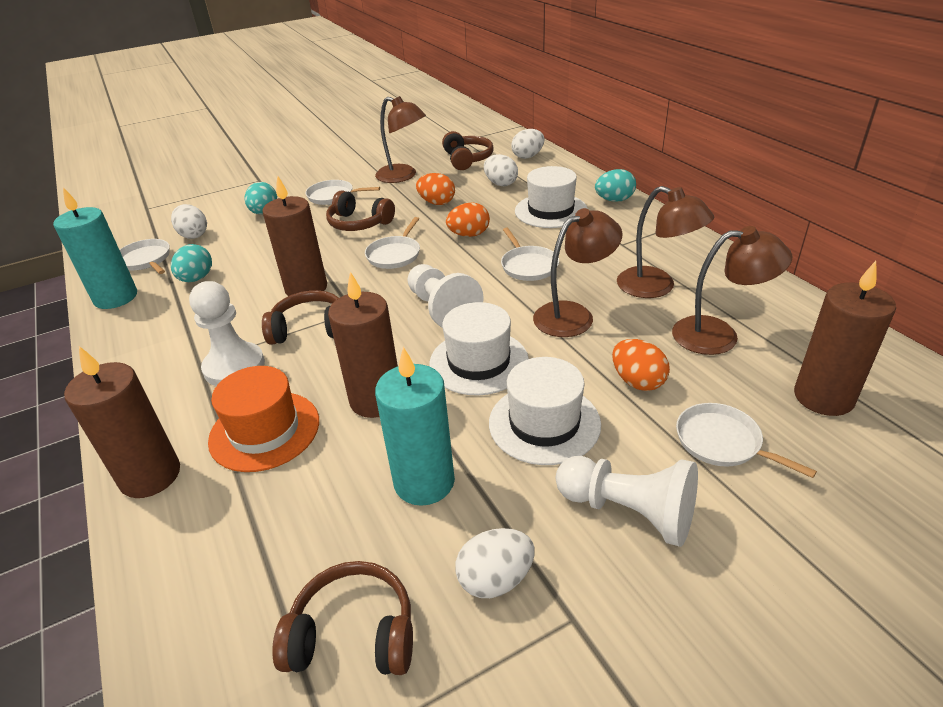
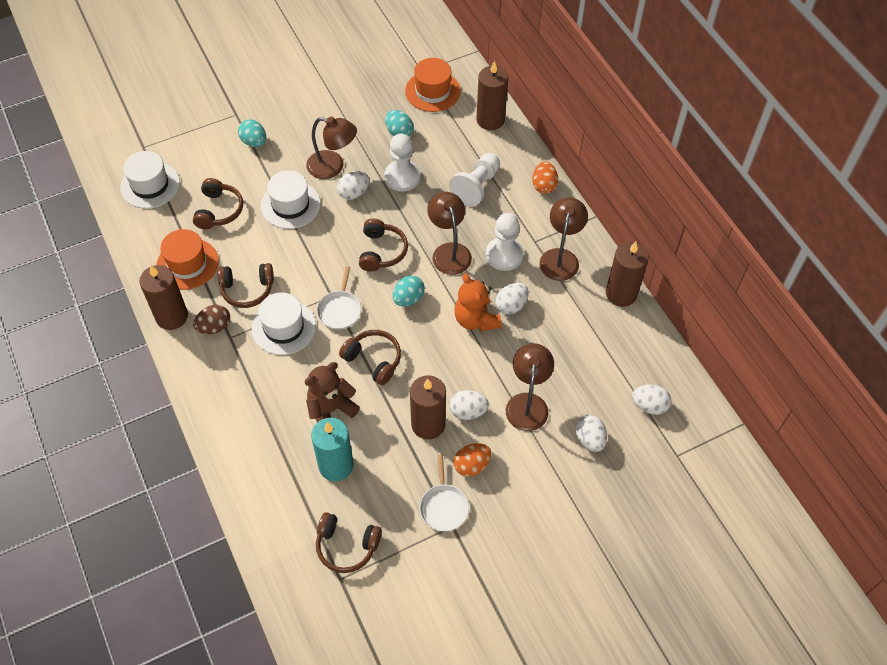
brown egg: none = 0 -> [193,305,230,334] = 1
brown headphones: [262,290,338,345] [272,561,413,675] [326,191,395,231] [442,131,494,170] = 4 -> [193,178,243,229] [217,263,274,308] [316,512,382,573] [339,330,401,385] [359,219,408,272] = 5
brown teddy bear: none = 0 -> [305,362,360,422] = 1
orange egg: [416,173,455,205] [446,203,490,237] [612,339,670,391] = 3 -> [453,443,492,477] [532,161,558,194] = 2
orange hat: [208,366,319,472] = 1 -> [156,229,219,290] [405,58,461,112] = 2
orange teddy bear: none = 0 -> [454,273,502,331] = 1
turquoise candle: [53,187,137,309] [375,347,455,506] = 2 -> [311,417,354,481] = 1
white egg: [171,204,207,239] [455,528,535,598] [484,154,518,186] [511,129,545,159] = 4 -> [337,171,369,200] [449,390,489,420] [496,283,529,314] [575,415,607,452] [632,385,671,415] = 5
white pan: [120,239,170,274] [305,180,380,205] [365,217,420,269] [501,228,559,281] [676,403,817,478] = 5 -> [317,266,361,330] [420,455,469,531] = 2

